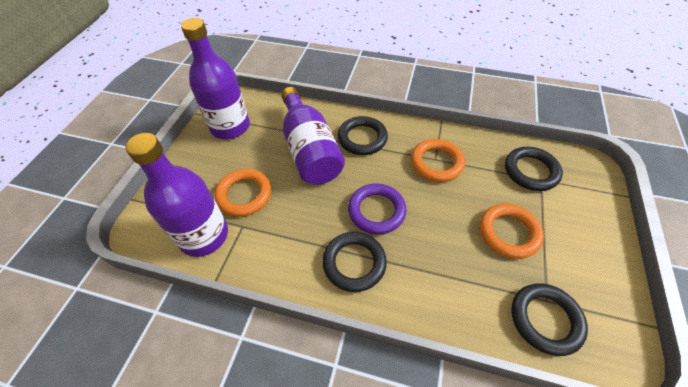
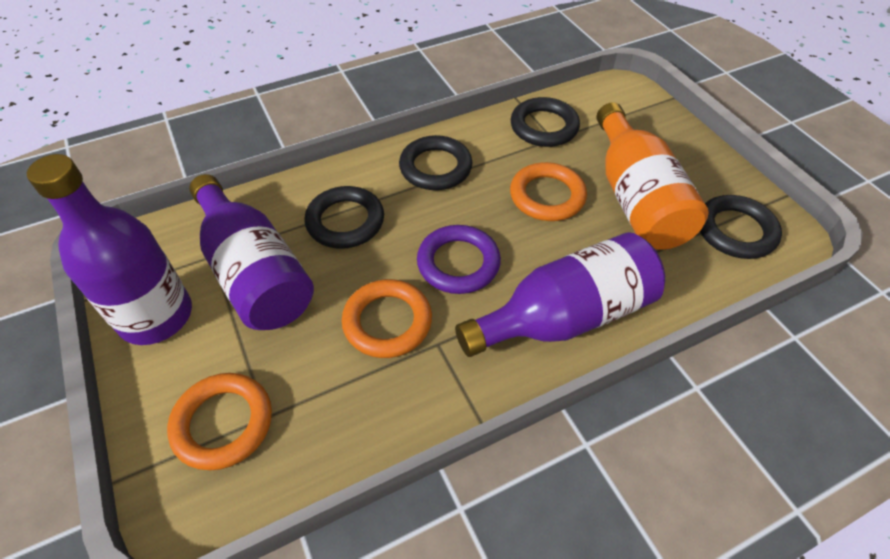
orange bottle: none = 0 -> [596,102,709,250] = 1

